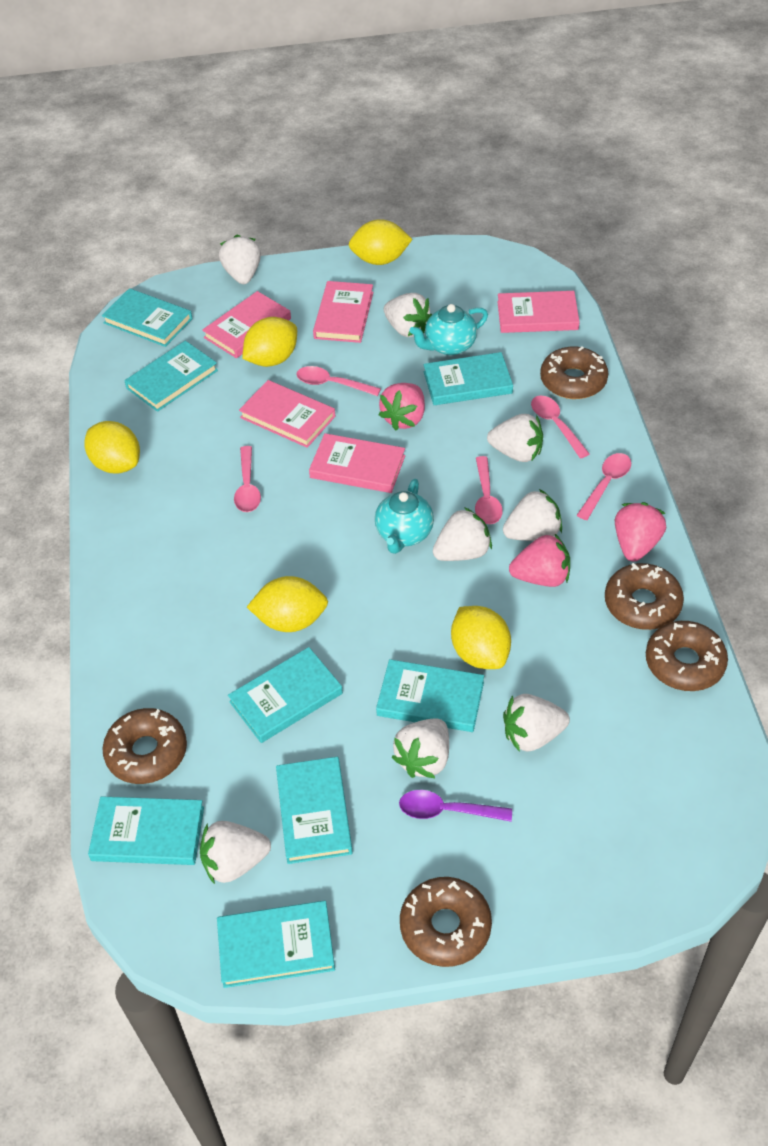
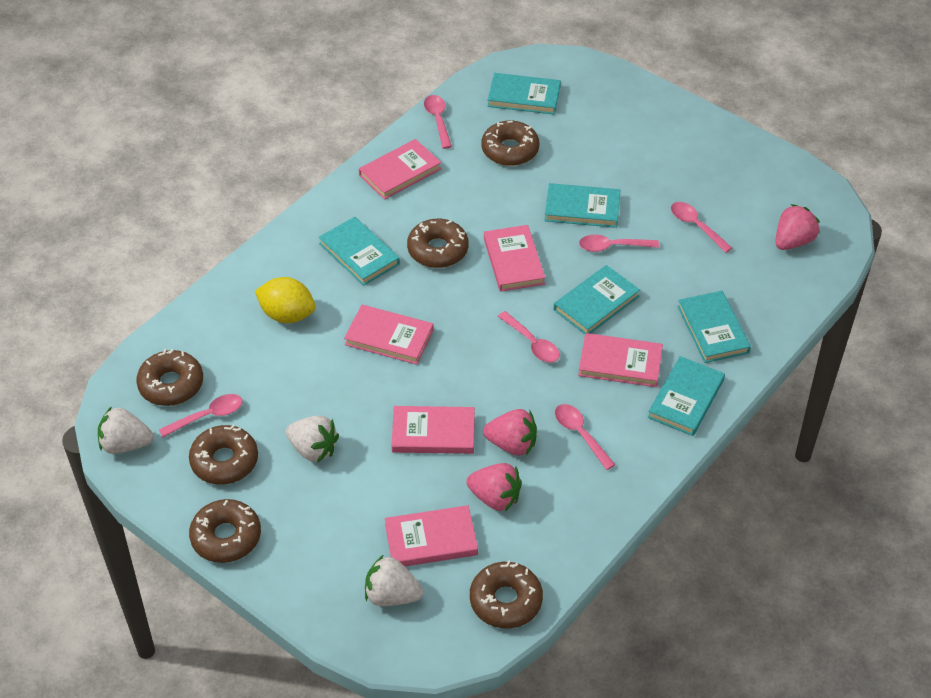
brown donut: [103,708,187,784] [400,877,492,967] [540,346,608,399] [605,563,684,630] [646,621,728,691] = 5 -> [136,349,203,406] [189,424,258,485] [189,499,261,563] [407,219,468,268] [470,560,543,628] [482,121,539,166] = 6
pink book: [202,291,291,358] [239,380,335,448] [309,433,405,493] [313,281,373,343] [497,291,580,333] = 5 -> [344,305,434,365] [359,139,441,200] [385,505,478,566] [391,406,475,454] [484,225,545,292] [578,333,663,387] = 6
pink spoon: [234,446,261,512] [296,366,381,396] [475,456,503,524] [531,396,590,459] [577,453,631,520] = 5 -> [159,394,243,437] [424,95,452,149] [498,311,560,363] [555,404,615,470] [579,234,659,252] [671,202,732,253] = 6
purple spoon: [399,790,512,822] = 1 -> none = 0
turquoise book: [88,796,204,865] [102,288,192,347] [124,341,218,412] [217,901,335,988] [228,647,343,743] [276,757,353,864] [376,659,484,732] [423,352,513,405] = 8 -> [319,217,400,286] [488,73,561,115] [545,183,621,228] [554,265,640,334] [648,356,725,436] [677,291,751,363] = 6
turquoise teapot: [375,479,434,554] [410,304,488,355] = 2 -> none = 0
white strawberry: [200,821,271,884] [219,235,261,284] [384,293,432,337] [391,719,449,778] [433,507,492,561] [487,414,543,462] [503,489,562,541] [503,694,570,752] = 8 -> [98,406,153,454] [286,416,339,463] [365,554,423,606] = 3
yellow lemon: [84,421,140,474] [242,317,297,367] [247,576,328,632] [349,219,413,265] [451,606,511,669] = 5 -> [255,277,316,323] = 1

